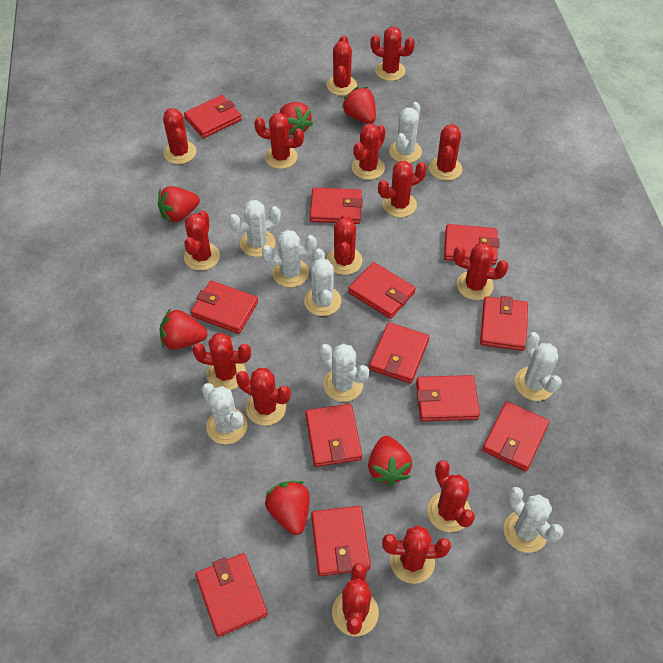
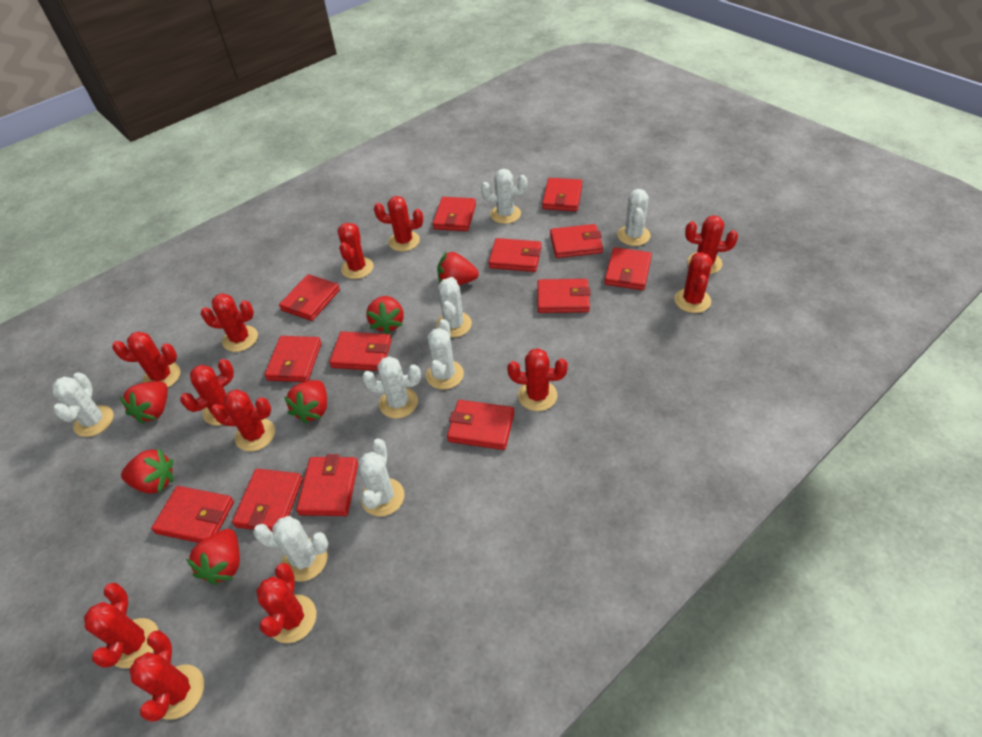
red cactus: [163,108,196,164] [184,210,220,271] [192,333,251,390] [236,368,291,426] [254,113,304,169] [327,36,357,96] [327,214,362,275] [332,563,379,636] [352,124,386,180] [370,27,415,81] [378,161,427,217] [382,525,451,584] [427,460,475,532] [429,124,462,181] [453,243,509,300] = 15 -> [84,583,158,668] [112,331,181,388] [129,630,204,722] [180,359,234,426] [201,293,258,352] [211,389,275,451] [256,563,316,643] [338,223,374,279] [374,196,423,251] [507,348,568,411] [675,252,713,313] [685,215,738,274] = 12
red wallet: [184,95,242,138] [191,281,258,334] [195,553,268,637] [305,404,362,467] [310,188,363,224] [311,506,371,576] [348,262,416,319] [369,322,429,384] [416,375,480,421] [444,224,500,265] [480,296,528,351] [482,401,550,471] = 12 -> [151,486,234,543] [232,469,303,532] [265,336,322,382] [279,274,340,321] [296,454,358,516] [329,332,392,371] [433,197,476,231] [447,400,514,450] [488,238,542,272] [538,279,591,313] [542,178,582,212] [550,224,603,258] [604,247,652,290] = 13

